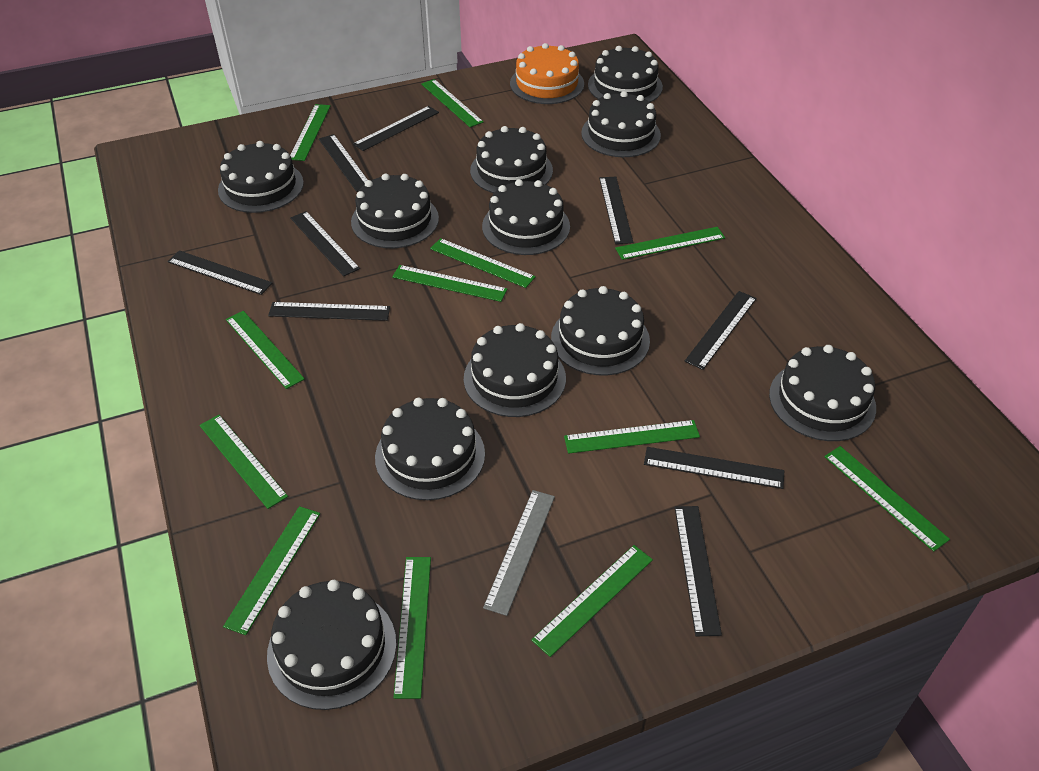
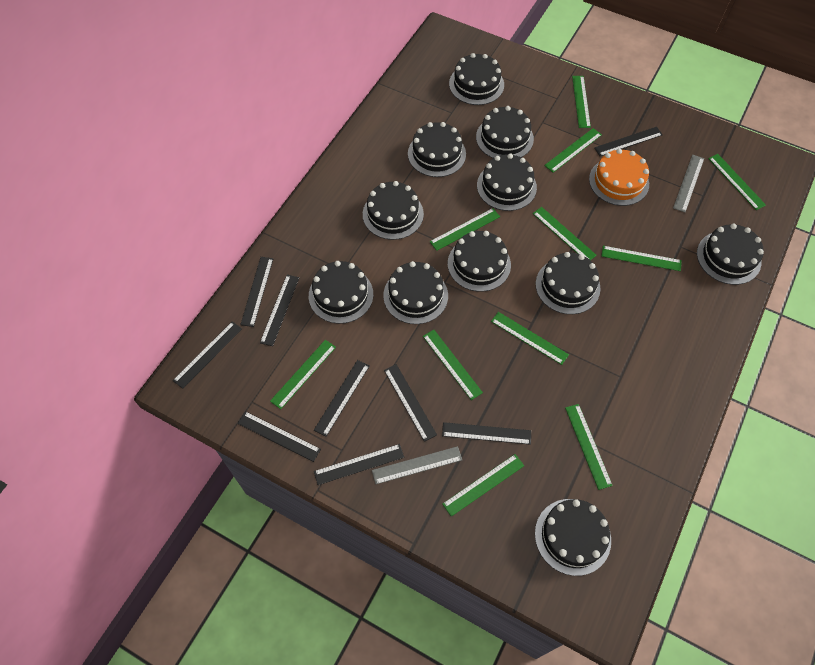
green ruler: [199,415,288,509] [223,506,320,635] [226,311,305,389] [290,104,331,161] [392,265,507,302] [393,557,431,699] [421,79,484,127] [430,238,536,288] [531,545,653,657] [564,420,700,454] [615,227,725,260] [824,446,950,552] = 12 -> [270,340,336,409] [423,330,483,400] [430,208,500,251] [443,454,524,516] [491,312,569,365] [533,207,597,260] [544,128,602,173] [565,404,613,490] [572,76,591,128] [602,246,682,271] [708,154,766,210] = 11
grey ruler: [483,490,555,616] = 1 -> [372,446,462,484] [673,155,704,212] = 2

